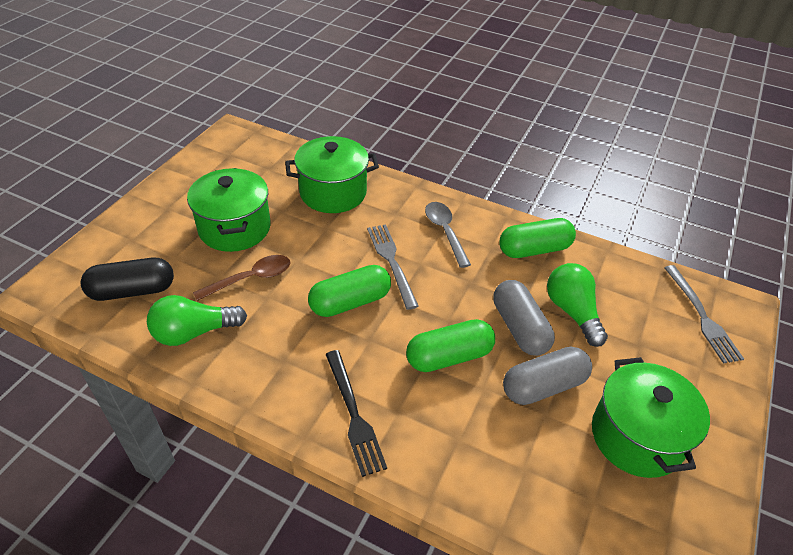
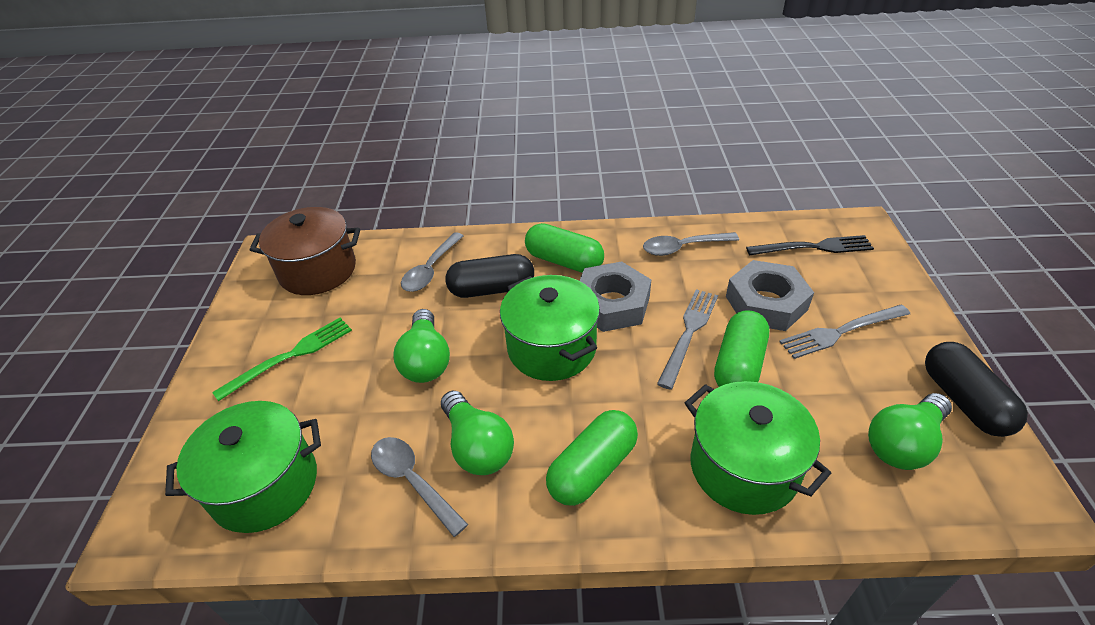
black capsule: [81,258,174,301] = 1 -> [445,254,534,298] [925,342,1028,437] = 2
brown pot: none = 0 -> [250,207,360,295] = 1
brown spoon: [193,255,291,301] = 1 -> none = 0
green fork: none = 0 -> [212,318,352,401] = 1
green light bulb: [147,295,247,346] [547,263,608,347] = 2 -> [394,309,450,383] [441,391,514,475] [868,393,952,470] = 3
grey capsule: [493,280,555,356] [503,347,592,405] = 2 -> none = 0
grey nut: none = 0 -> [580,262,651,332] [726,260,814,331] = 2
grey spoon: [425,202,471,268] = 1 -> [371,437,468,537] [401,232,464,292] [643,232,739,256] = 3

